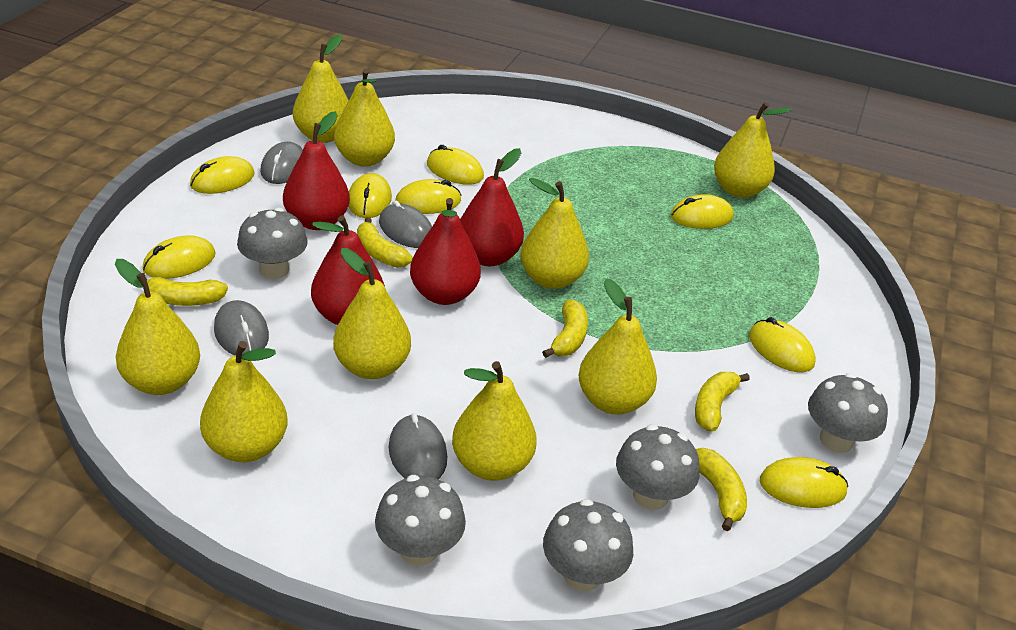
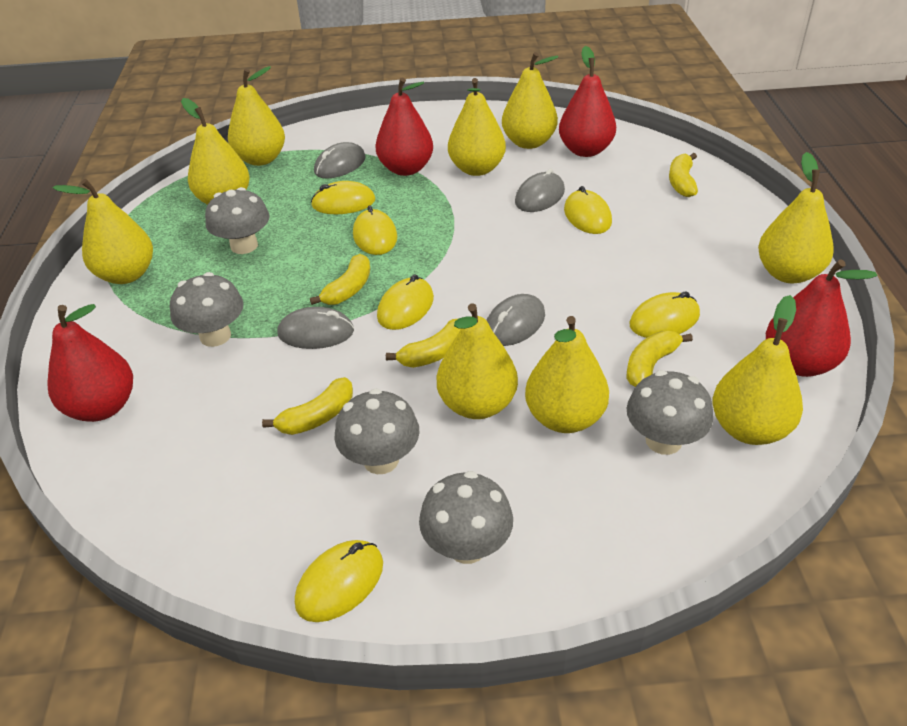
yellow mouse: [142,235,216,279] [190,156,255,194] [348,173,392,218] [395,179,461,214] [427,145,484,185] [671,194,734,229] [749,317,816,372] [760,457,848,508] = 8 -> [295,540,383,622] [311,181,375,214] [353,205,397,255] [377,274,434,330] [564,186,612,234] [630,292,700,338] = 6

